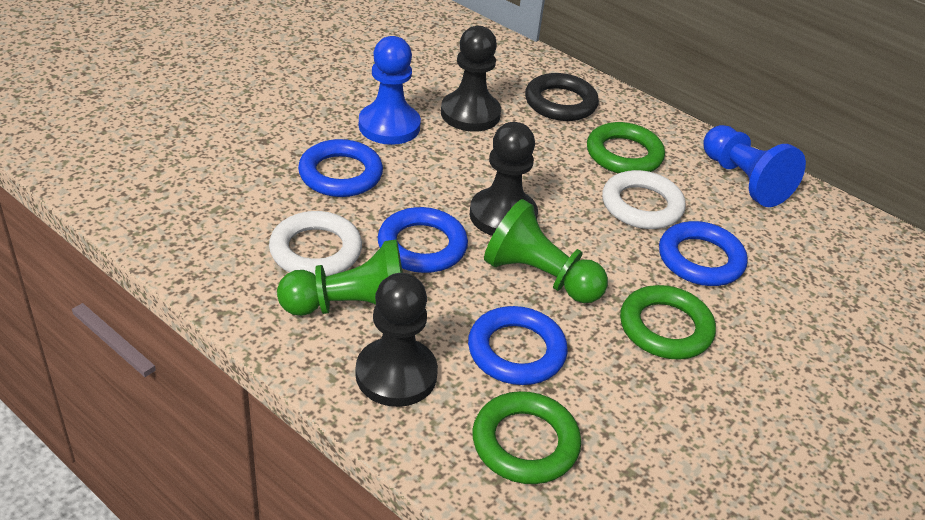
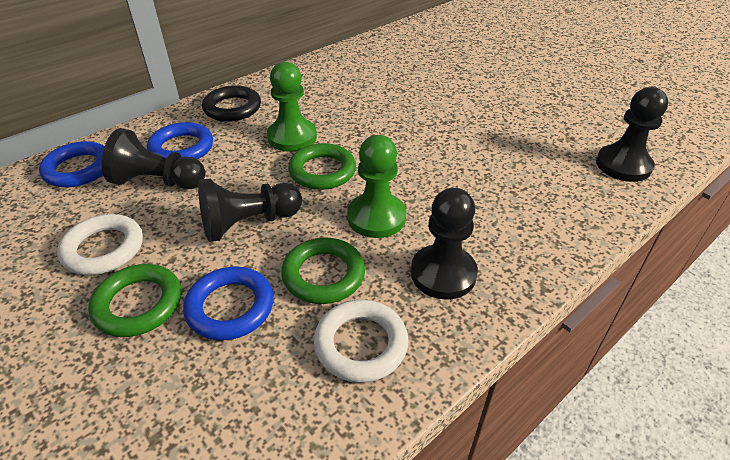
black pawn: [355,273,438,407] [441,26,501,132] [470,122,538,236] = 3 -> [101,128,206,189] [198,179,302,242] [411,188,478,300] [596,87,668,182] = 4
blue pawn: [359,36,421,145] [703,125,806,207] = 2 -> none = 0
blue ring: [298,139,383,197] [378,207,468,273] [468,306,568,385] [659,221,748,286] = 4 -> [39,141,105,187] [147,122,213,159] [183,266,274,341] = 3

